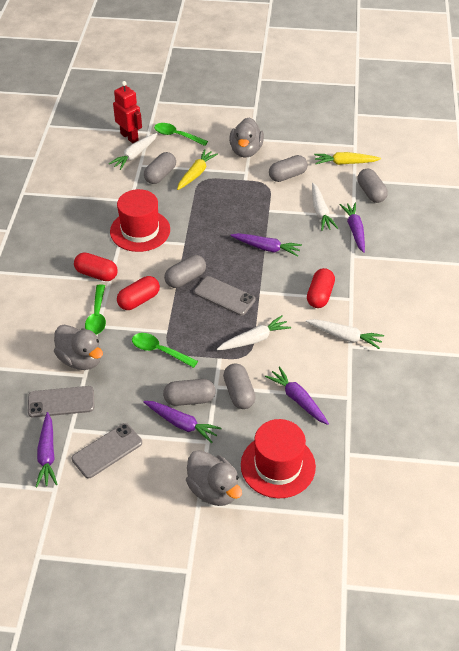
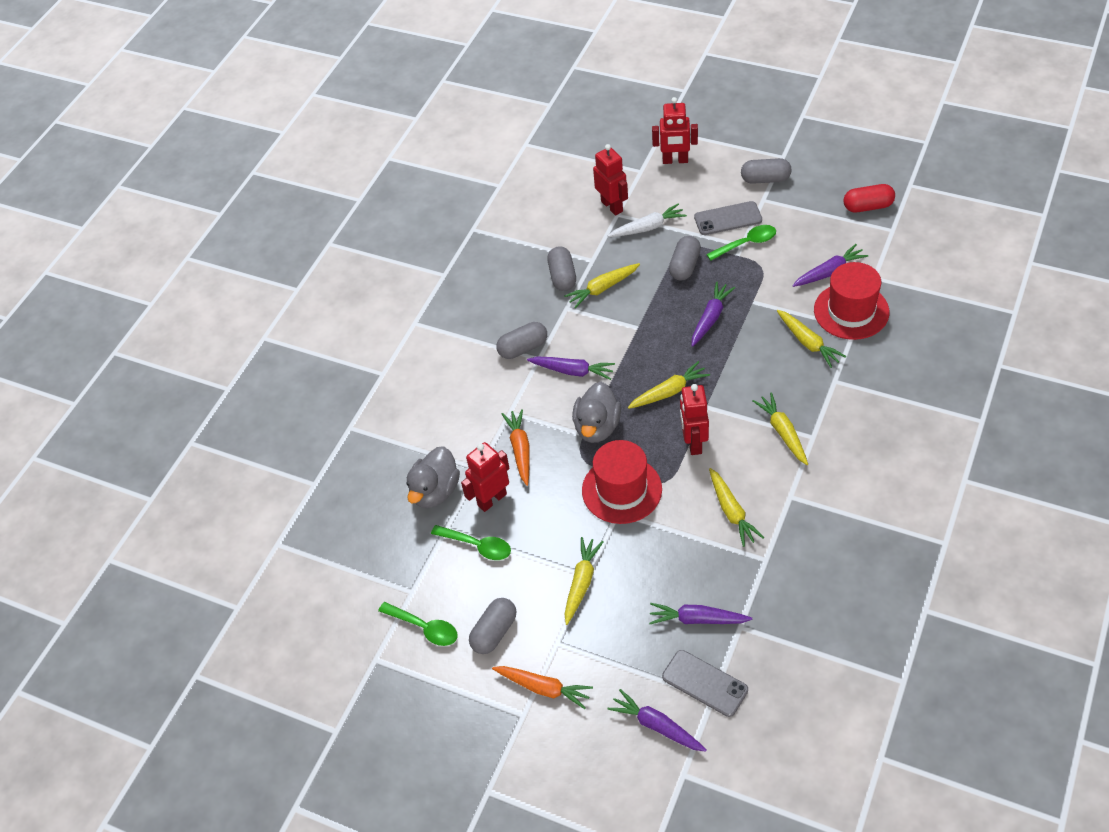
grey capsule: [144,152,176,184] [163,379,216,406] [164,255,206,288] [223,364,256,409] [269,155,308,182] [357,169,388,203] = 6 -> [469,598,516,654] [496,322,547,359] [548,246,576,291] [669,236,701,280] [741,158,792,184] = 5
grey duck: [54,324,103,370] [186,450,242,506] [229,118,264,157] = 3 -> [406,446,460,508] [572,382,621,443] = 2
grey phone: [28,386,94,418] [72,423,142,478] [194,276,255,316] = 3 -> [662,650,748,717] [694,201,762,235] = 2
orange carrot: none = 0 -> [492,666,593,709] [502,409,530,486] = 2
red capsule: [74,253,118,281] [117,276,160,310] [307,268,335,308] = 3 -> [843,184,895,212] = 1
red robot: [113,81,142,143] = 1 -> [461,442,509,512] [593,144,628,216] [652,97,698,164] [680,384,709,455] = 4
white carrot: [109,133,158,170] [217,316,291,350] [306,319,384,349] [312,183,338,231] = 4 -> [608,203,687,237] = 1
yellow carrot: [177,149,218,190] [314,152,381,165] = 2 -> [564,263,640,308] [565,537,604,625] [628,361,710,409] [709,468,764,547] [753,393,808,465] [777,310,846,368] = 6

